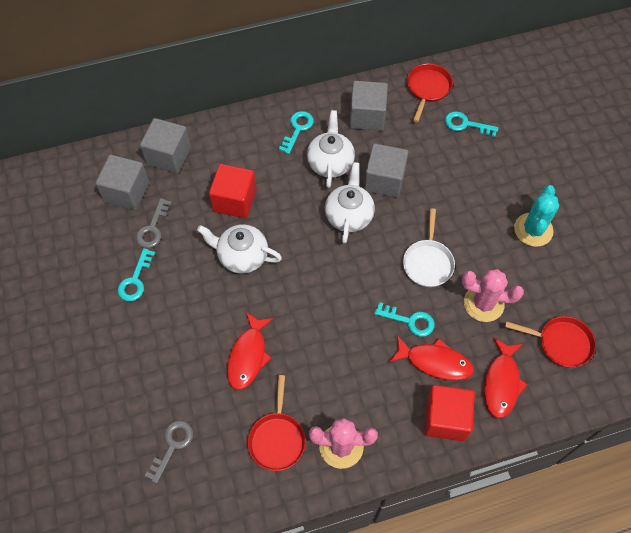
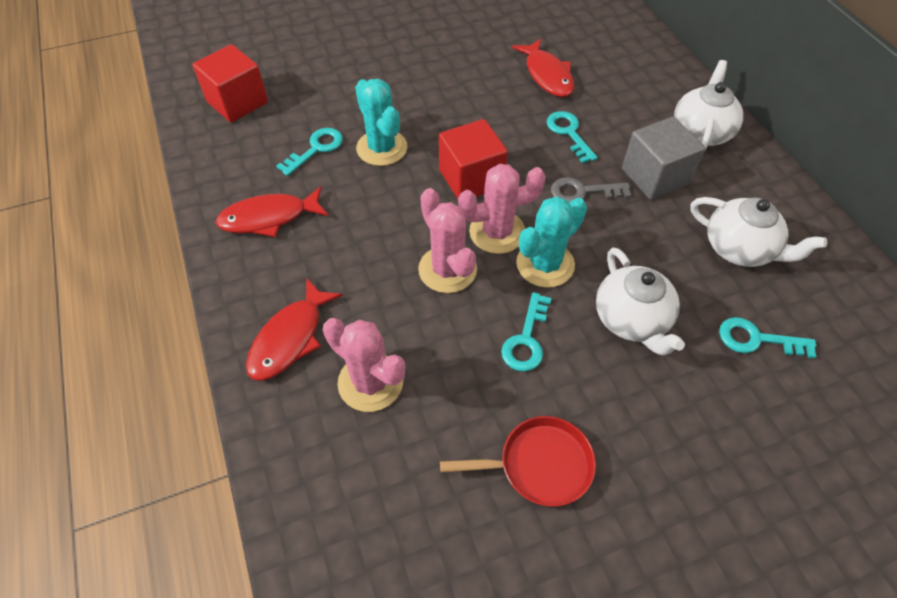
grey cube: [95,155,149,210] [140,118,191,173] [349,81,388,131] [364,143,408,198] = 4 -> [622,117,705,200] = 1
grey key: [136,198,172,248] [145,420,193,484] = 2 -> [551,177,631,203] = 1
pink cactus: [309,418,378,469] [462,269,524,322] = 2 -> [323,318,405,412] [418,188,477,293] [458,164,546,254] = 3
red pan: [248,375,306,471] [407,64,453,122] [505,316,596,368] = 3 -> [440,416,596,507] = 1
turquoise cactus: [514,185,559,247] = 1 -> [355,79,408,166] [516,196,587,288] = 2
white pan: [403,208,455,287] = 1 -> none = 0

